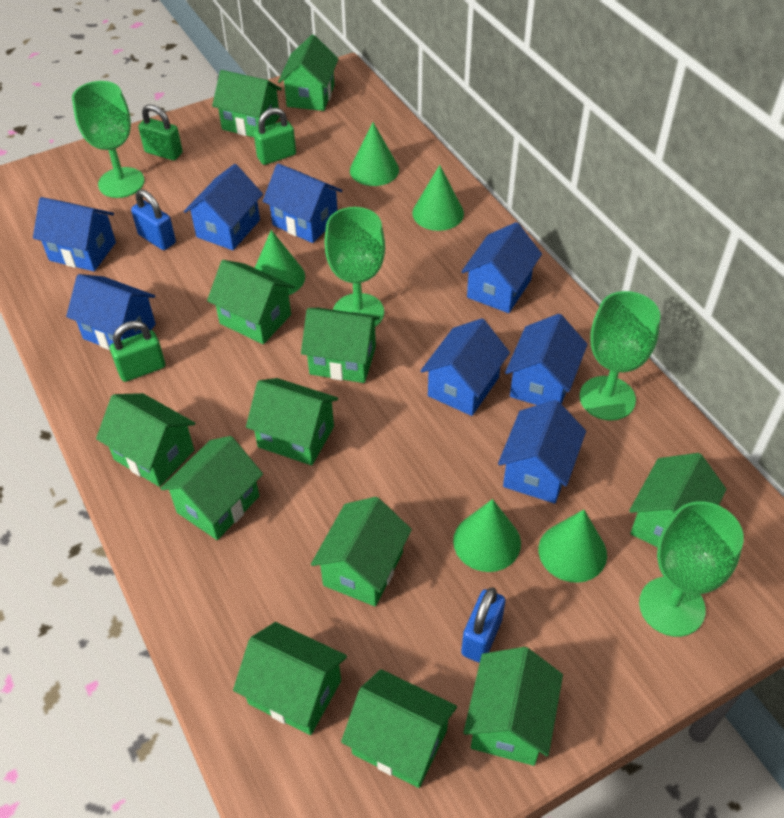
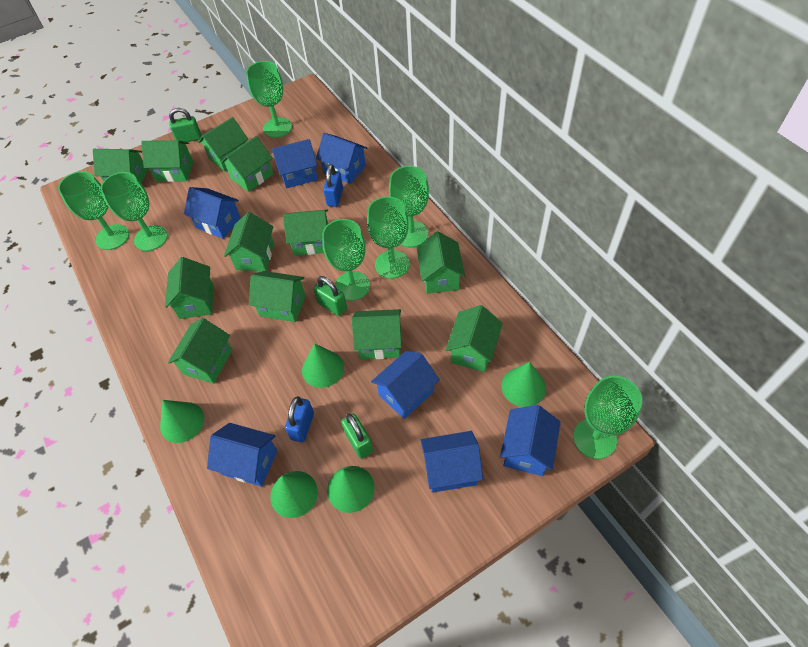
blue house: [33,197,116,271] [66,274,156,350] [184,164,263,250] [263,163,342,243] [421,318,510,416] [461,222,542,313] [498,400,586,504] [505,314,587,405] = 8 -> [184,187,241,239] [207,423,277,487] [272,139,318,188] [316,133,367,184] [371,351,440,419] [420,431,483,493] [500,405,561,476] = 7
green goblet: [72,81,145,198] [325,207,385,327] [580,291,660,421] [639,501,744,637] = 4 -> [58,171,129,250] [101,172,168,251] [246,61,292,138] [322,219,370,301] [367,196,410,279] [389,166,429,247] [573,376,642,459] = 7

